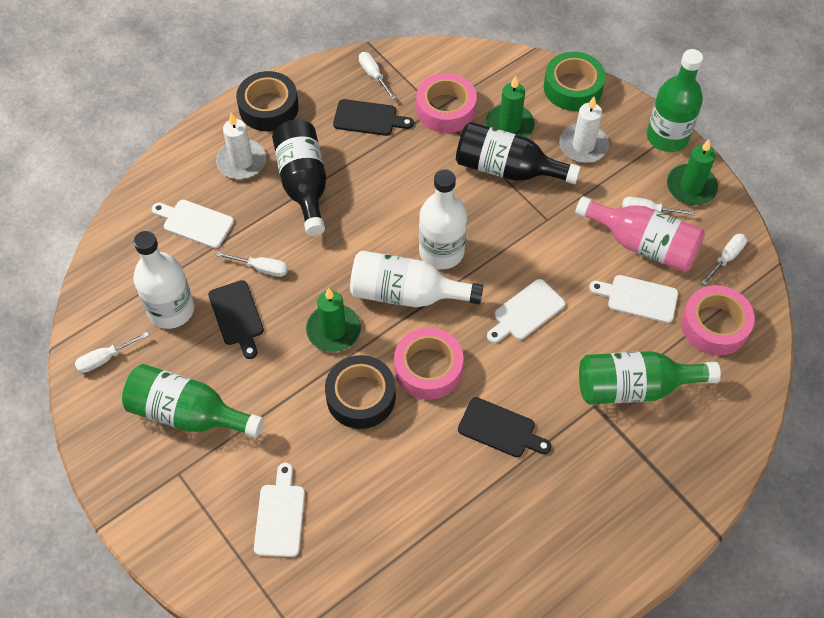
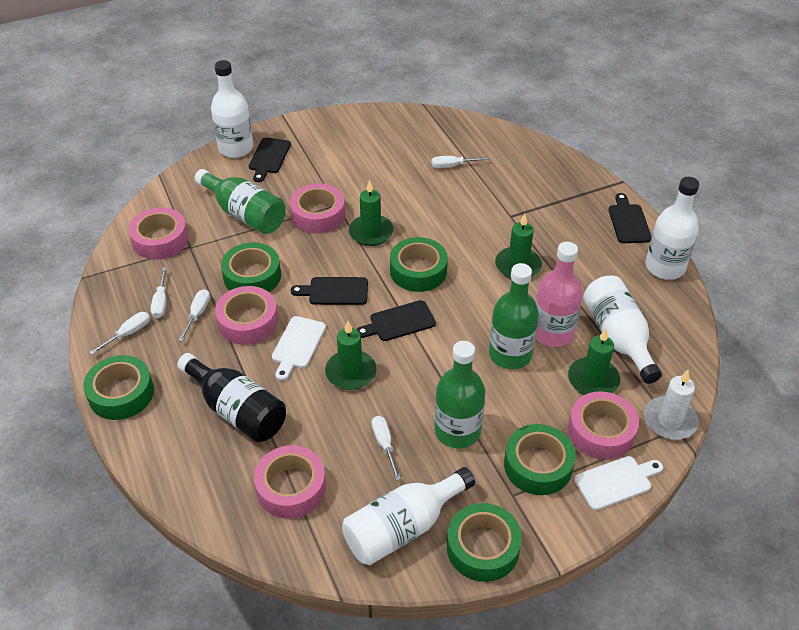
black bottle: [272,120,327,236] [456,122,581,184] = 2 -> [177,353,286,442] = 1
black cutting board: [208,280,264,359] [333,99,414,136] [458,397,552,457] = 3 -> [249,137,291,182] [291,277,368,305] [356,300,436,341] [609,193,652,243] = 4
black tape: [236,71,299,131] [325,355,396,429] = 2 -> none = 0
green candle: [306,288,361,352] [486,76,535,138] [667,139,718,205] = 3 -> [325,321,376,390] [349,180,393,246] [495,213,542,279] [568,328,620,395] = 4
green tape: [544,52,606,111] = 1 -> [83,355,154,420] [221,242,281,292] [390,237,448,292] [447,503,522,582] [504,424,576,495] = 5
pink tape: [394,327,464,400] [416,73,477,133] [681,285,755,356] = 3 -> [128,207,188,260] [215,286,278,345] [254,445,326,518] [290,183,345,234] [568,391,639,460] = 5
white bottle: [134,231,194,329] [350,250,483,308] [419,169,467,269] = 3 -> [211,60,253,158] [342,467,475,565] [583,276,662,384] [645,177,699,280] = 4
white candle: [216,113,266,179] [559,97,609,163] = 2 -> [644,370,698,440] = 1
white cutting board: [152,200,234,248] [254,463,305,557] [487,279,565,343] [589,275,678,323] = 4 -> [272,316,326,381] [574,456,663,510] = 2

